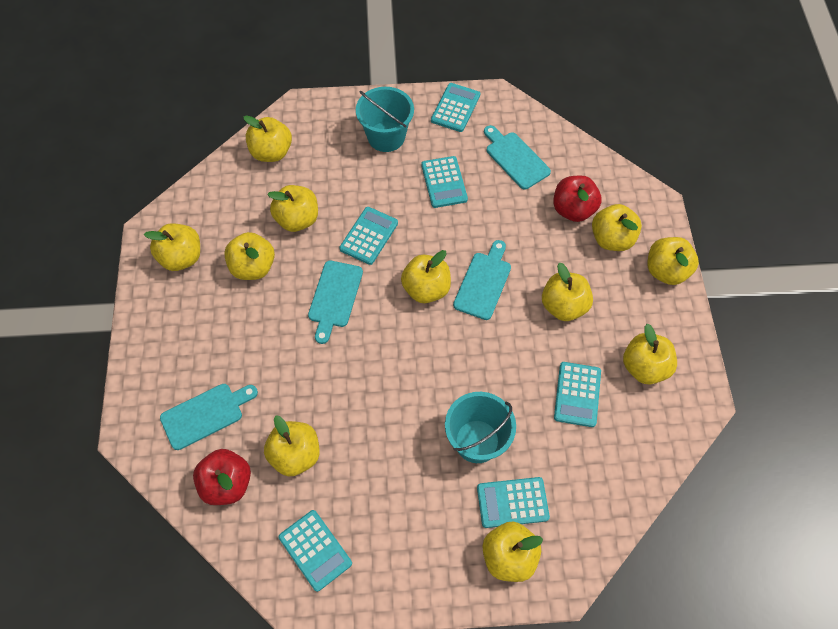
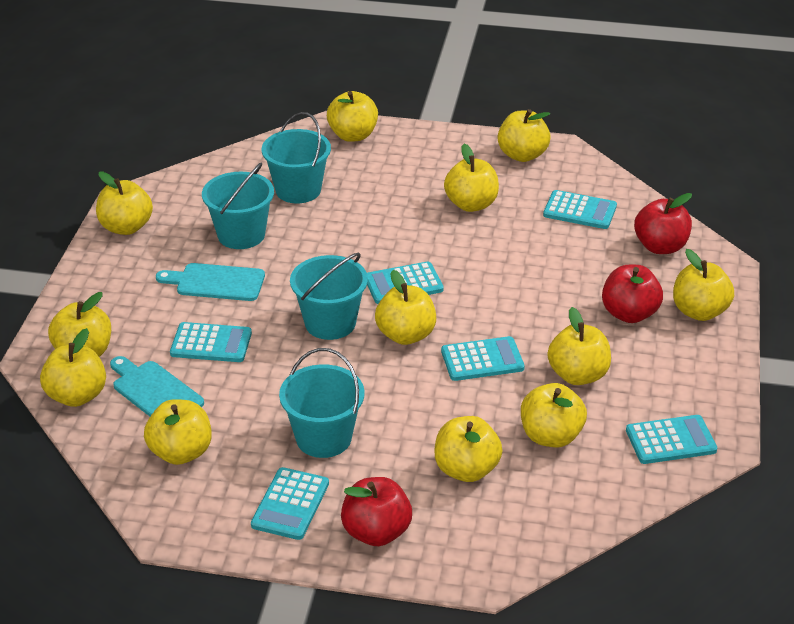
red apple: [193,449,251,505] [553,176,602,222] = 2 -> [341,477,412,546] [602,265,663,323] [634,193,692,254] = 3
turquoise bucket: [356,87,414,152] [445,392,516,463] = 2 -> [202,163,274,249] [262,112,331,203] [279,348,365,458] [290,253,368,340] = 4
turquoise cutting board: [160,384,258,450] [308,261,363,344] [453,240,511,320] [484,125,551,190] = 4 -> [110,356,204,416] [156,263,265,301] = 2
yellow apple: [144,223,200,271] [224,232,275,280] [243,115,292,162] [264,416,320,476] [267,185,318,232] [401,250,451,303] [482,522,543,582] [542,263,593,321] [592,204,642,251] [623,324,677,384] [648,237,699,285] = 11 -> [40,328,106,407] [48,292,111,357] [96,172,153,235] [144,399,212,465] [327,91,378,142] [375,270,436,345] [434,416,502,482] [444,144,499,212] [498,109,551,162] [521,383,587,448] [548,307,611,385] [673,249,734,321] = 12

